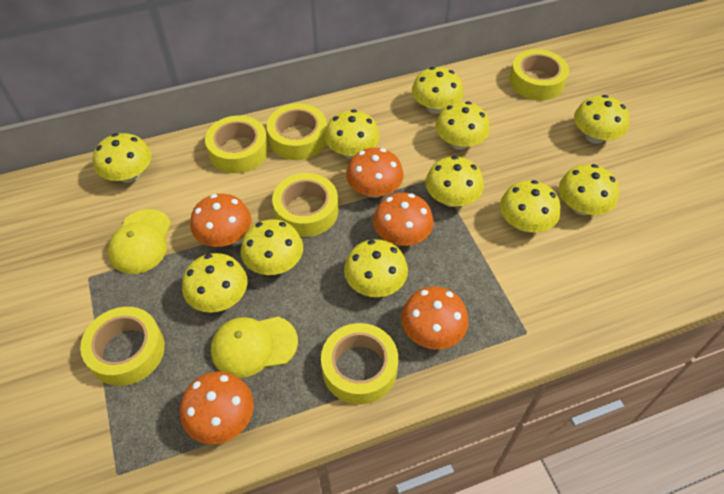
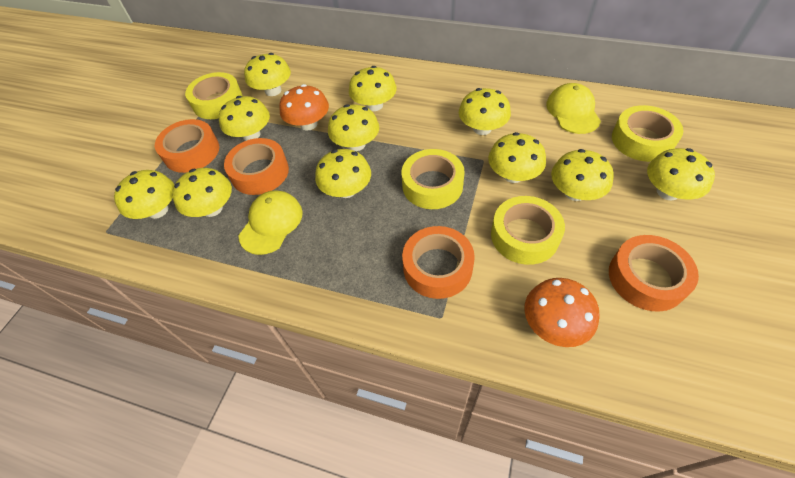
orange mushroom: [180,371,254,444] [190,194,251,247] [346,147,404,198] [373,193,434,246] [401,286,469,349] = 5 -> [279,84,329,131] [524,278,600,347] = 2
orange tape: none = 0 -> [155,119,219,173] [224,138,289,195] [402,226,475,299] [609,235,699,312] = 4
yellow tape: [80,307,165,386] [205,115,269,173] [267,103,327,160] [272,173,338,237] [321,323,398,404] [509,49,569,100] = 6 -> [185,72,243,119] [402,149,465,209] [491,196,565,265] [612,105,683,162] = 4

